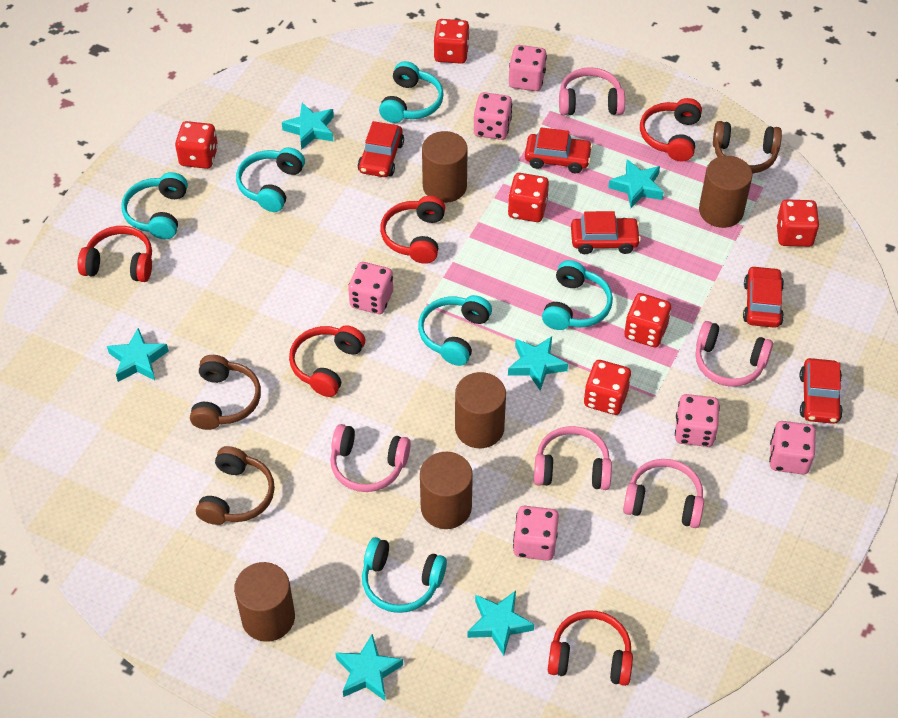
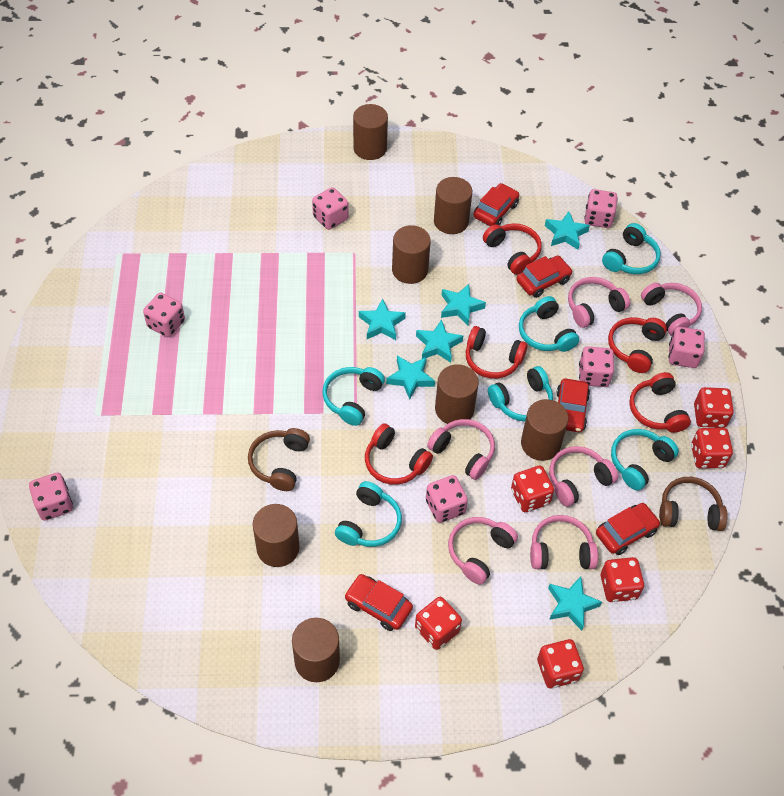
brown cylinder: [234,562,295,642] [420,452,473,529] [422,131,468,203] [455,372,506,448] [699,156,752,228] = 5 -> [253,504,300,567] [292,618,340,682] [353,104,388,160] [392,225,431,284] [434,177,472,234] [435,364,479,424] [521,399,569,461] = 7
brown headphones: [190,355,261,430] [196,446,275,525] [713,121,782,174] = 3 -> [248,428,310,491] [659,477,728,531] = 2
pink dice: [348,262,393,314] [474,92,512,140] [509,45,547,91] [513,506,559,561] [675,394,720,447] [769,421,816,474] = 6 -> [29,473,73,521] [143,293,185,337] [312,187,349,230] [426,475,468,523] [579,346,614,387] [584,189,618,228] [668,327,705,368] = 7
pink headphones: [330,424,411,492] [534,426,612,490] [559,67,625,115] [623,459,704,528] [695,321,773,387] = 5 -> [427,419,495,480] [448,517,518,585] [530,515,598,569] [549,446,618,507] [568,277,630,328] [641,282,702,336] = 6

